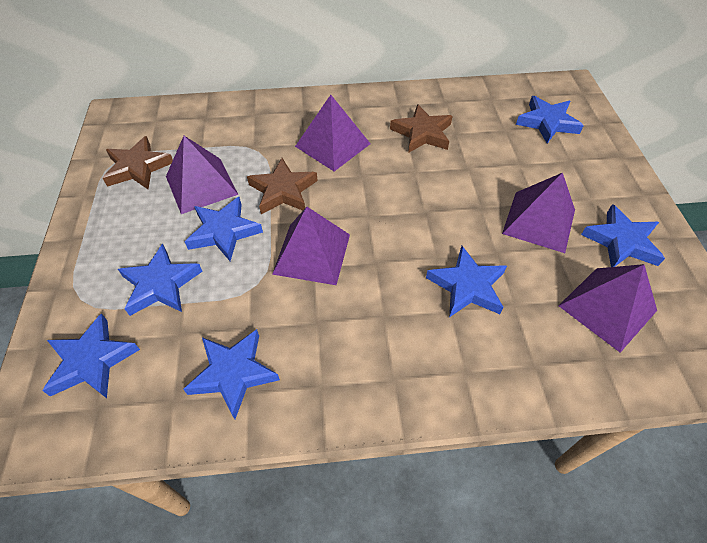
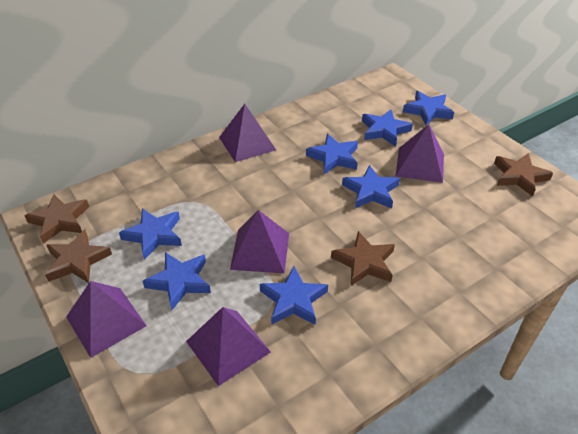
brown star: [103,136,173,189] [247,158,317,214] [390,104,453,153] = 3 -> [24,194,89,244] [45,229,112,283] [331,231,395,286] [494,153,553,197] = 4

